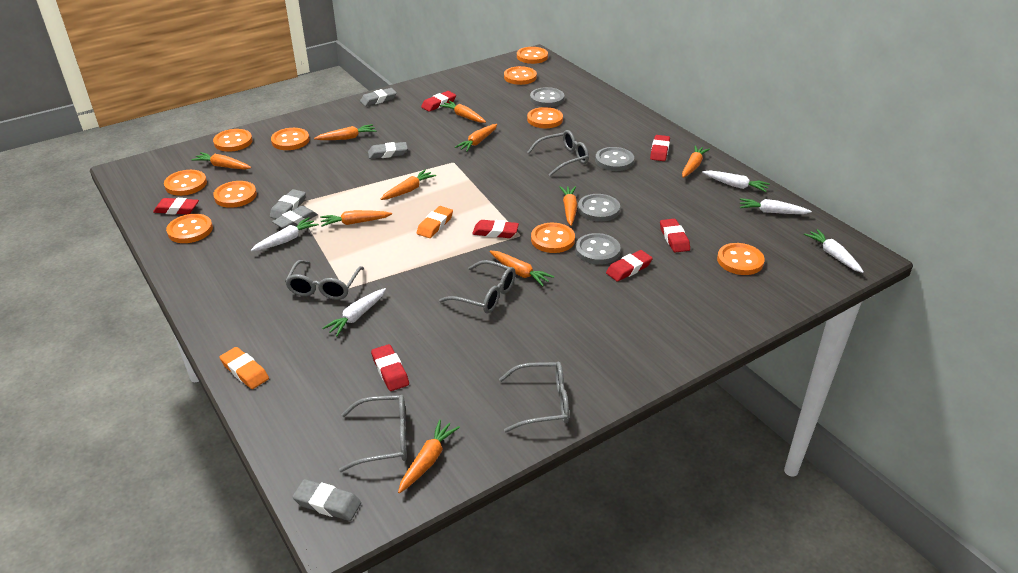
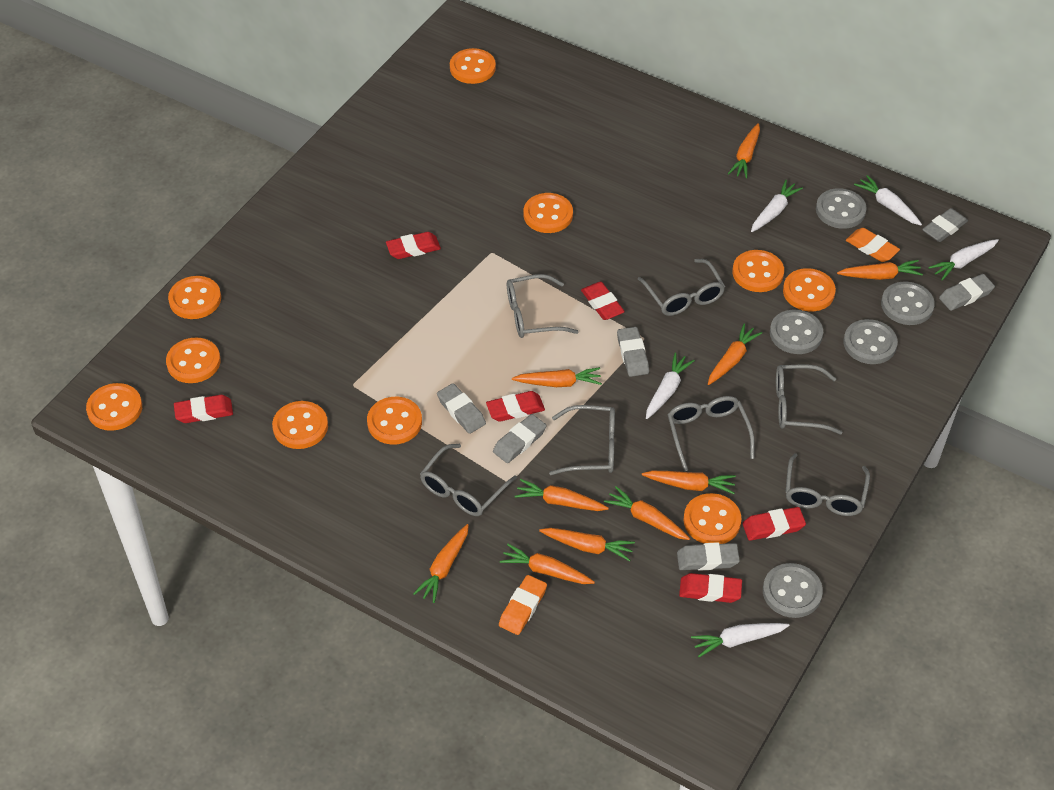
grey button: [530,87,564,107] [575,233,621,265] [578,194,620,222] [595,147,634,171] = 4 -> [763,563,823,618] [770,310,823,354] [816,188,867,229] [843,319,898,364] [881,282,935,325] = 5
grey eraser: [270,189,306,219] [272,205,318,229] [292,479,361,521] [360,88,397,106] [368,142,408,159] = 5 -> [437,383,486,434] [493,414,547,463] [617,327,649,377] [677,542,740,571] [922,208,968,242] [939,274,995,311] = 6
grey glasses: [285,260,364,300] [339,395,407,472] [439,260,516,313] [499,362,569,432] [527,130,589,176] = 5 -> [420,444,517,516] [507,274,578,338] [549,405,615,475] [638,259,725,316] [668,396,755,471] [776,365,843,434] [786,453,870,516] = 7
red eraser: [153,198,199,215] [371,344,409,391] [421,91,456,112] [472,220,519,238] [606,250,653,282] [650,135,670,161] [660,219,690,253] = 7 -> [174,395,233,423] [386,232,441,259] [486,391,545,422] [581,282,625,320] [679,573,742,603] [743,507,806,541] = 6

